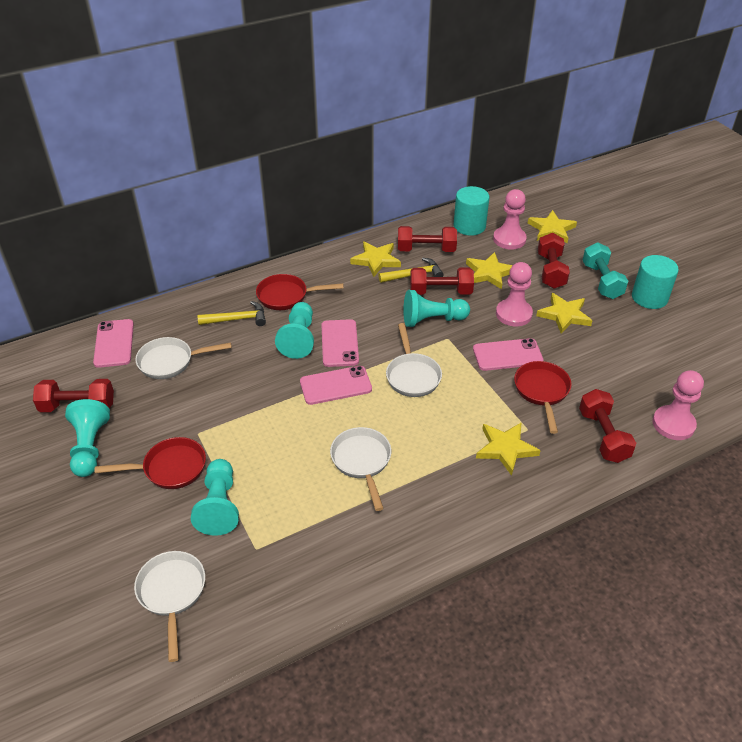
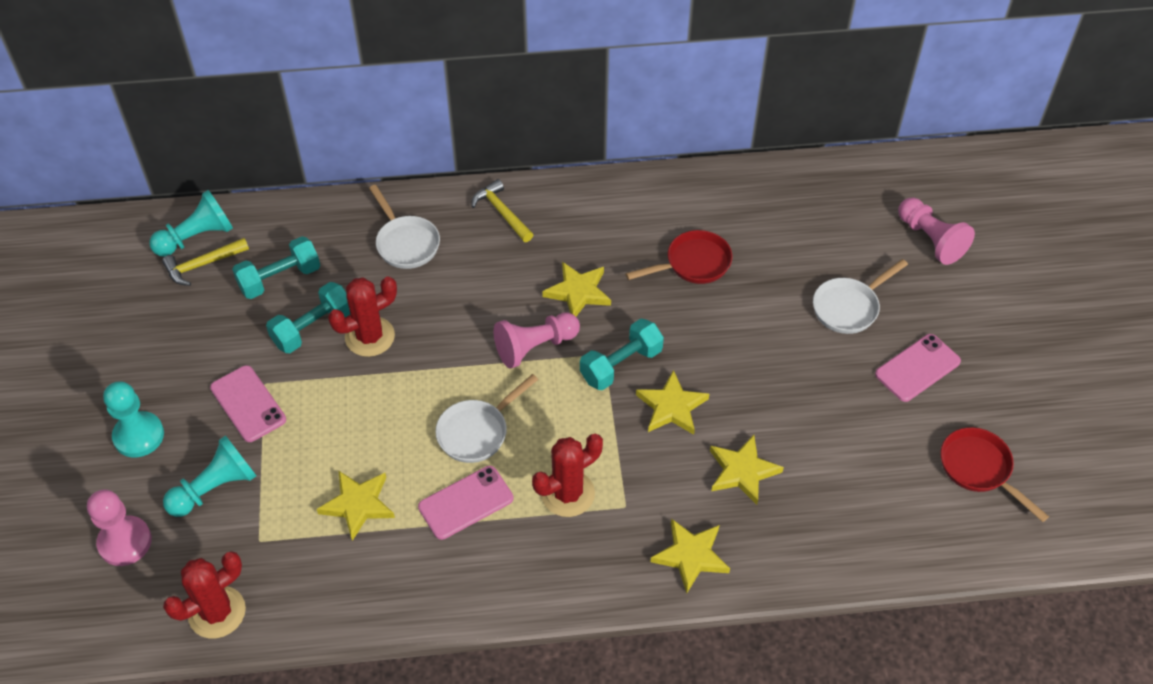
pink phone: [93,319,134,368] [300,366,372,405] [321,319,359,367] [473,338,543,371] = 4 -> [210,365,286,442] [418,466,514,540] [875,334,961,402] = 3
red cactus: none = 0 -> [163,551,246,638] [328,276,397,357] [532,434,603,517] = 3
red dumbbell: [33,379,114,412] [398,226,457,252] [410,267,474,295] [538,233,570,289] [579,389,636,463] = 5 -> none = 0
red pan: [95,437,206,489] [256,274,344,310] [514,361,572,434] = 3 -> [625,230,733,284] [941,427,1049,522] = 2
turquoise cylinder: [454,186,490,236] [632,255,679,309] = 2 -> none = 0
turquoise dumbbell: [582,242,628,299] = 1 -> [232,236,320,299] [266,282,350,353] [580,319,664,390] = 3
turquoise pawn: [65,399,110,477] [191,459,239,536] [275,302,314,359] [403,290,470,327] = 4 -> [103,382,164,458] [150,190,233,257] [163,435,256,517] = 3
white pan: [134,551,205,662] [135,337,232,379] [330,427,391,511] [386,323,442,397] = 4 -> [369,185,440,269] [435,374,538,463] [813,259,908,334] = 3

